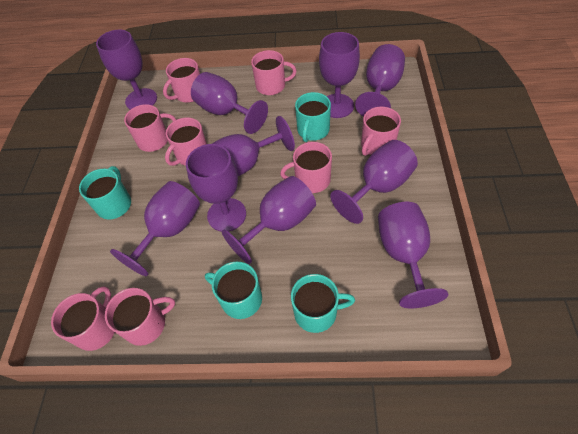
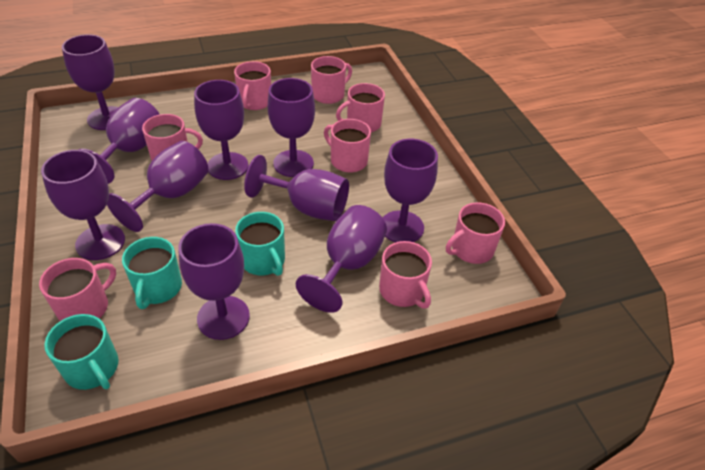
turquoise mug: [79,166,131,219] [205,262,262,319] [291,274,355,333] [295,92,331,142] = 4 -> [44,314,119,390] [122,237,182,309] [235,212,285,276] = 3

